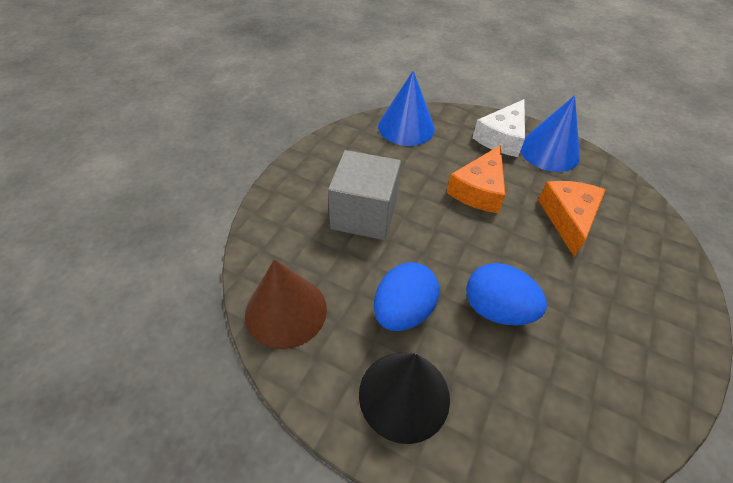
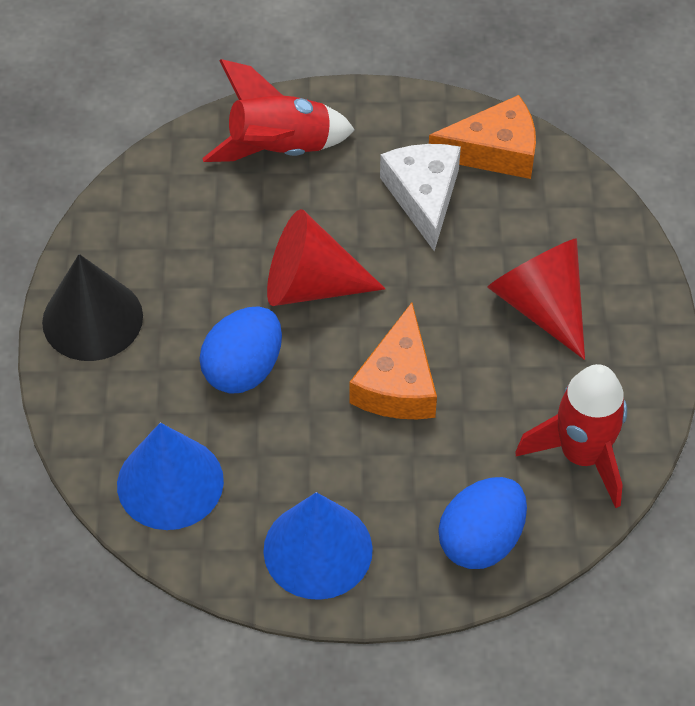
brown cone: [245,259,327,349] = 1 -> none = 0
grey cube: [328,150,401,240] = 1 -> none = 0
red cone: none = 0 -> [267,209,385,306] [487,238,585,360] = 2
red rocket: none = 0 -> [202,59,355,162] [516,364,627,508] = 2

